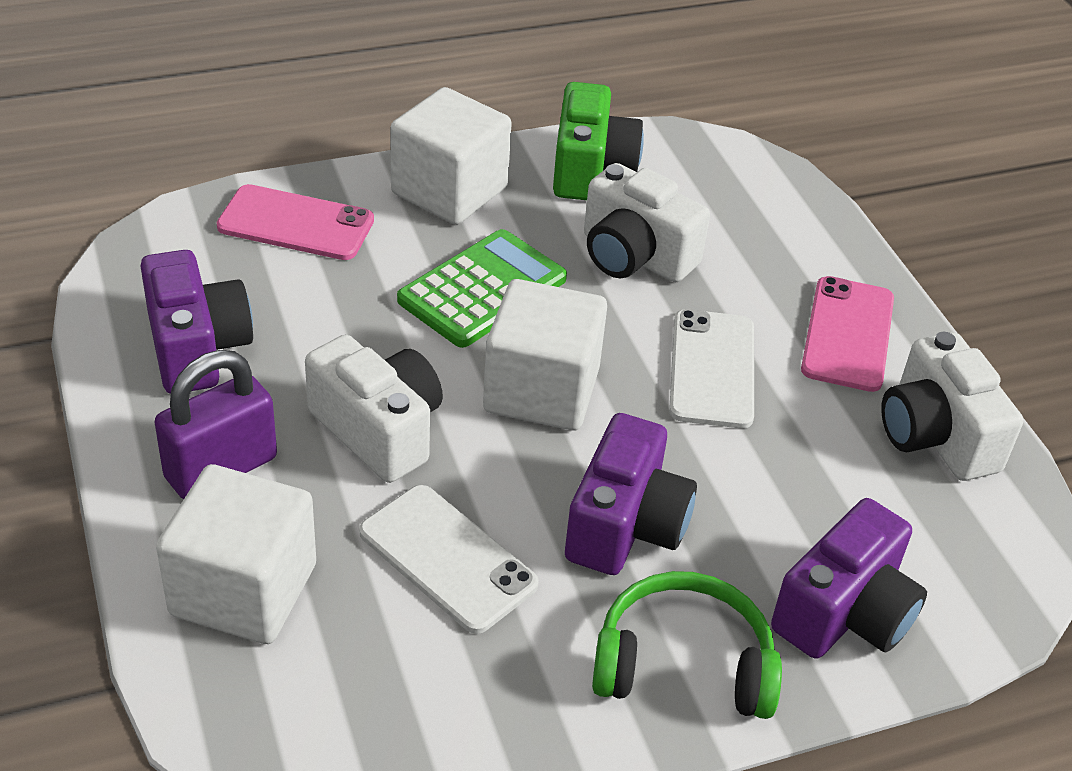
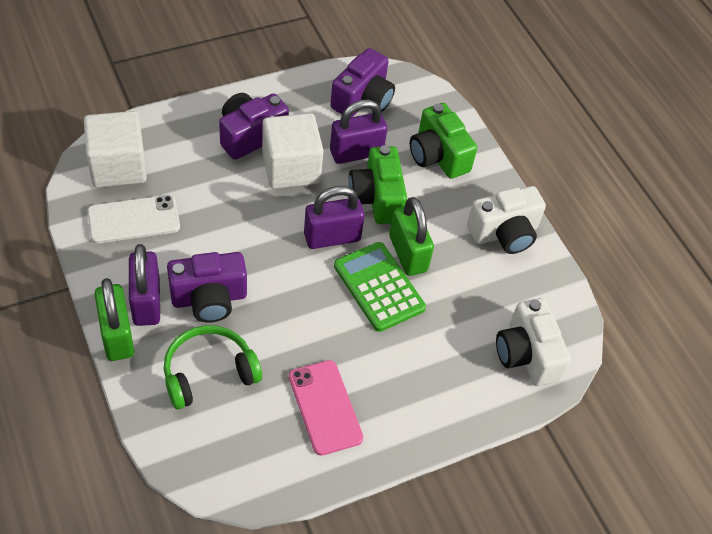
green camera: [553,82,644,200] = 1 -> [348,145,407,224] [410,103,477,179] = 2
green padlock: none = 0 -> [95,278,134,361] [389,197,434,276] = 2
pink phone: [217,184,374,260] [801,276,894,392] = 2 -> [289,360,363,456] = 1
purple padlock: [154,350,277,499] = 1 -> [129,244,160,326] [304,186,365,249] [330,99,387,164] = 3
white camera: [305,335,443,483] [584,163,710,282] [881,332,1023,481] = 3 -> [467,186,546,254] [496,298,571,386] = 2
white cube: [156,464,316,644] [390,87,512,225] [483,279,607,431] = 3 -> [84,111,147,188] [262,113,324,189] = 2
white phone: [359,485,539,634] [669,309,754,428] = 2 -> [87,195,180,243] = 1

